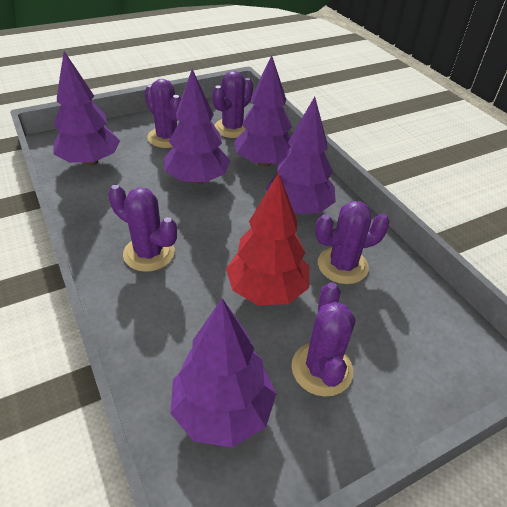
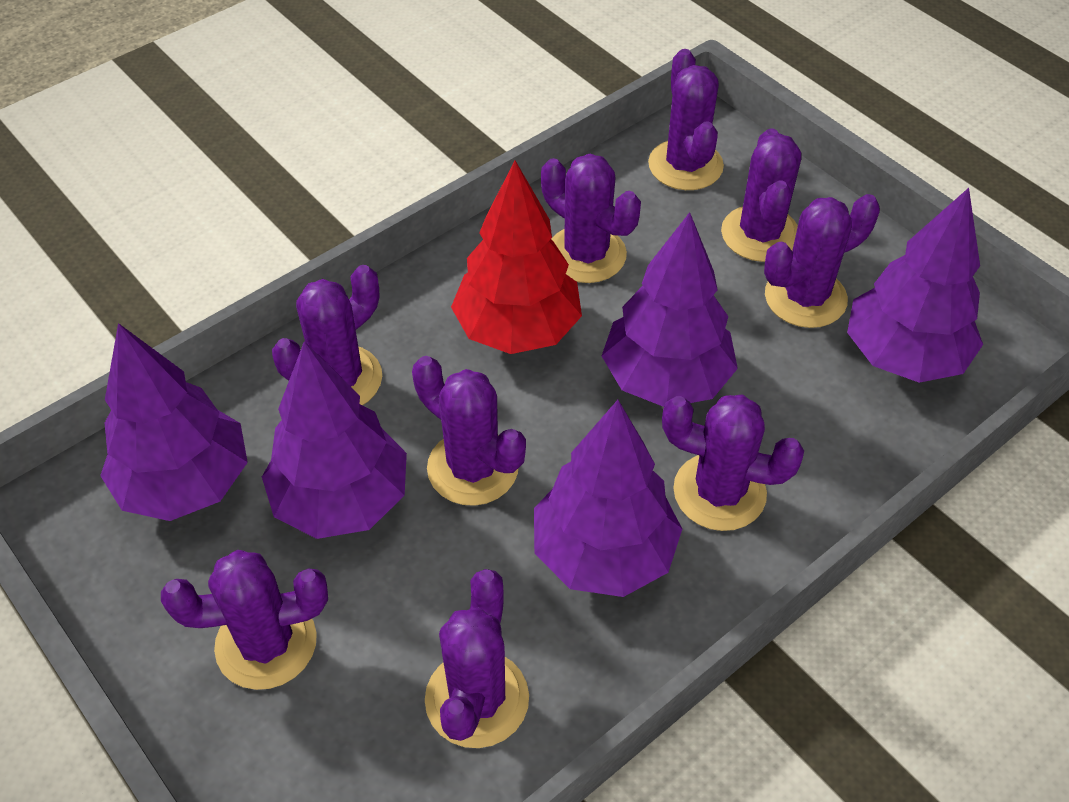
purple cactus: [108,185,177,272] [145,79,181,148] [212,71,253,138] [291,282,355,397] [315,201,390,284] = 5 -> [161,550,328,690] [272,265,382,405] [412,356,526,506] [425,569,529,748] [541,154,641,283] [648,49,724,190] [662,395,804,531] [721,128,802,262] [764,194,880,328] = 9

